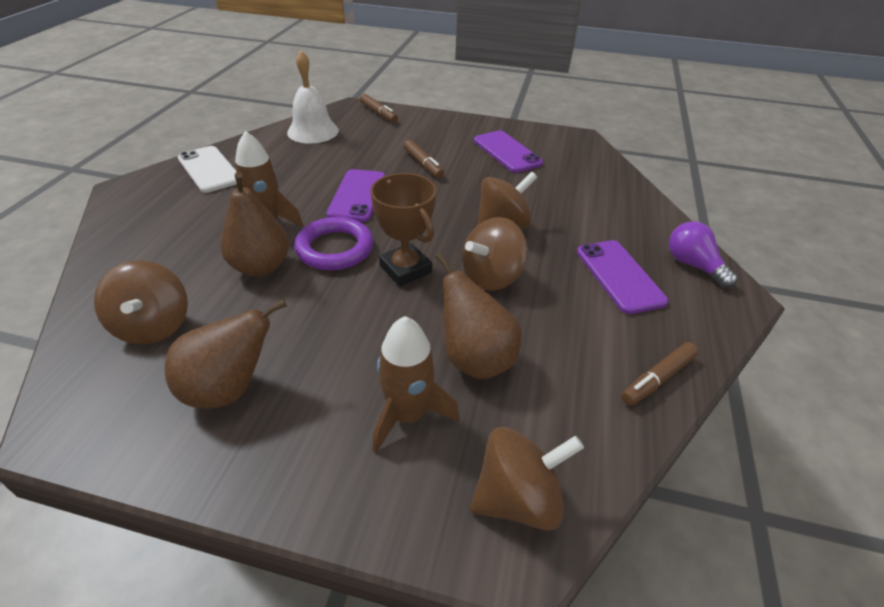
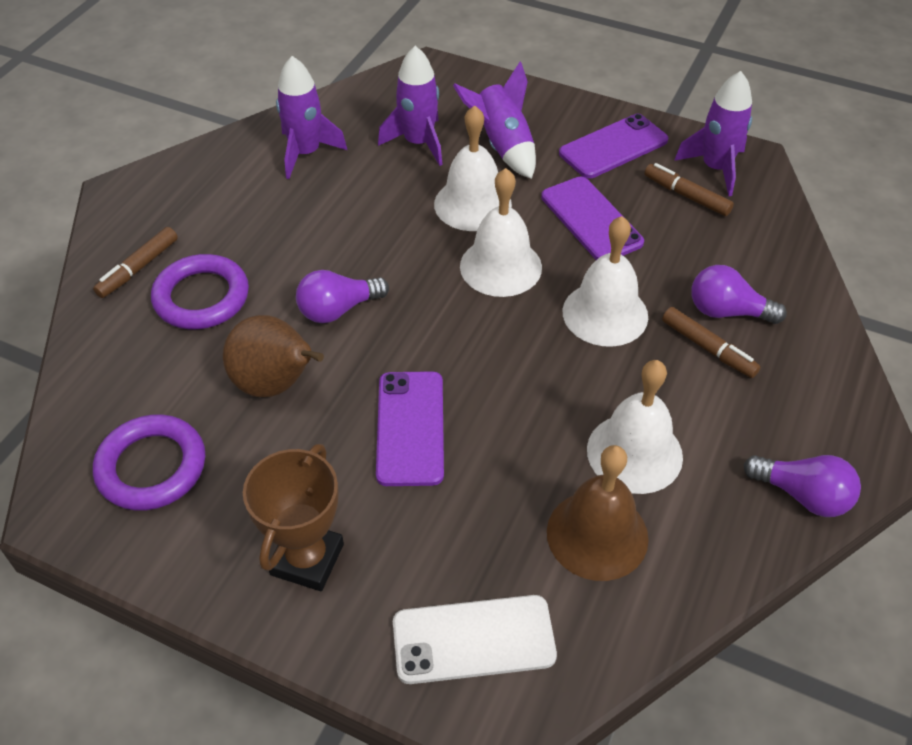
brown bell: none = 0 -> [547,445,649,581] = 1
brown pear: [165,299,287,409] [220,172,289,276] [435,253,522,379] = 3 -> [223,315,324,397] = 1
brown rocket: [235,131,303,227] [373,316,460,453] = 2 -> none = 0
brown spinning top: [94,261,188,345] [463,217,528,291] [470,427,584,531] [477,172,537,228] = 4 -> none = 0
purple light bulb: [669,221,738,288] = 1 -> [296,270,389,323] [691,265,787,324] [744,455,861,517] = 3
purple ring: [294,217,373,270] = 1 -> [93,414,205,511] [151,254,249,329] = 2
purple rocket: none = 0 -> [276,56,347,179] [378,46,443,166] [453,62,536,179] [674,71,752,196] = 4
white bell: [287,51,339,143] = 1 -> [434,105,512,231] [460,168,542,297] [563,216,648,347] [587,360,683,494] = 4

